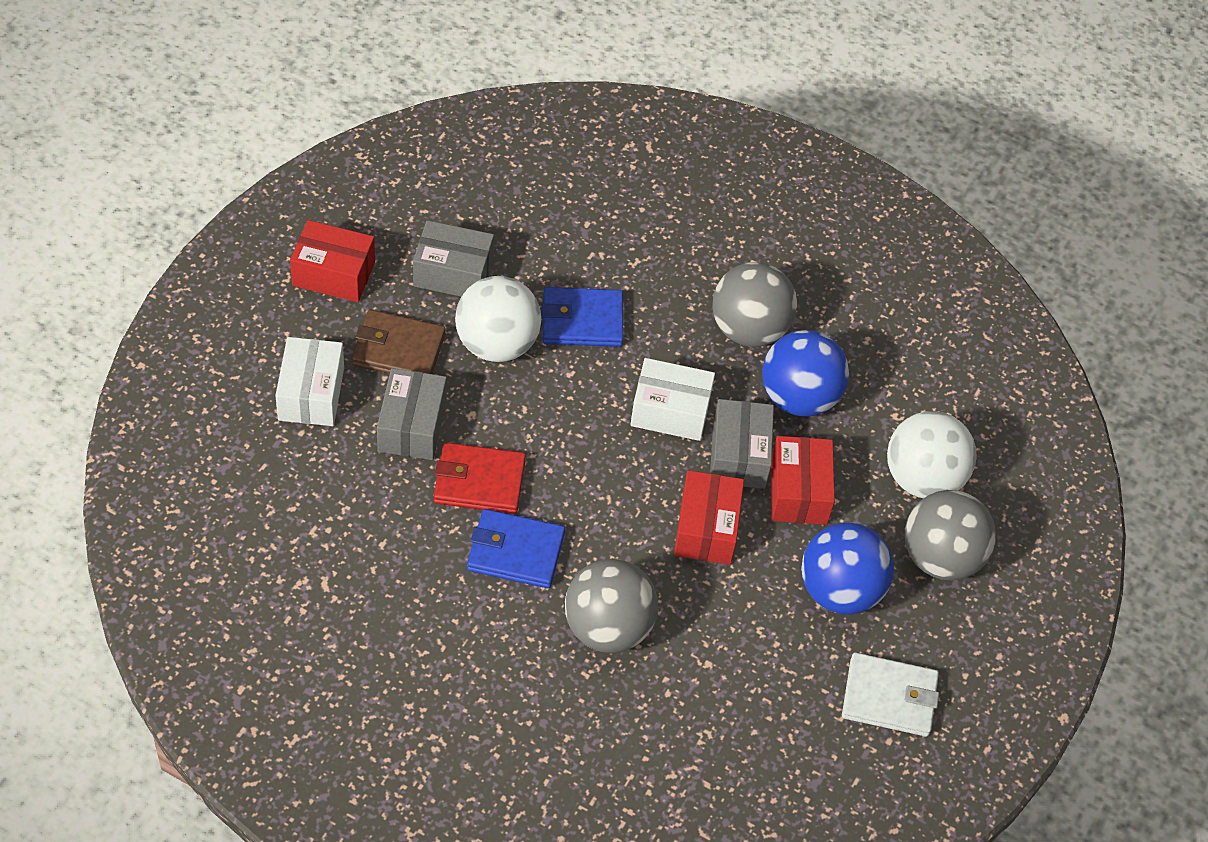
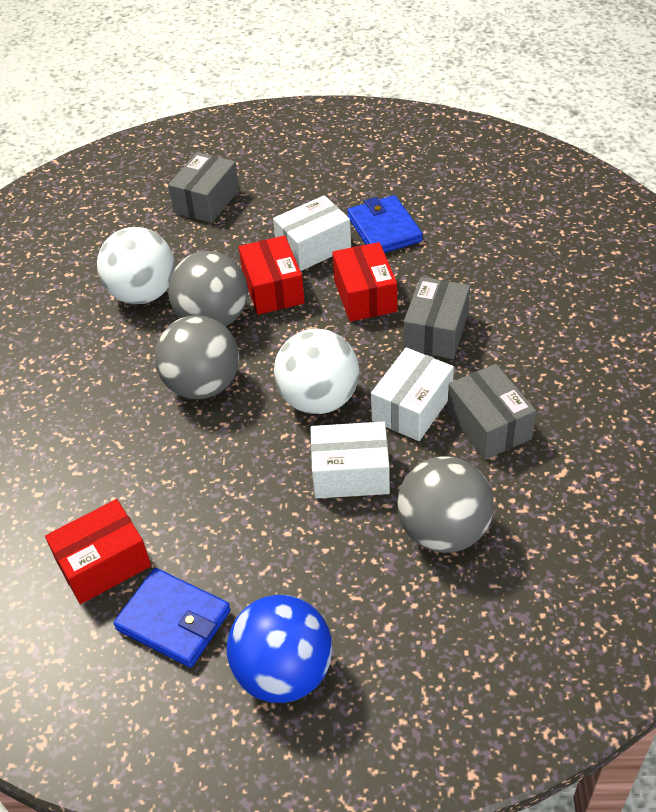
blue ball: [762,330,849,416] [801,523,894,615] = 2 -> [227,595,332,703] = 1
brown wallet: [351,310,446,374] = 1 -> none = 0
red wallet: [434,442,526,514] = 1 -> none = 0
white box: [275,337,344,426] [630,358,715,441] = 2 -> [273,195,351,271] [311,422,390,499] [371,347,454,441] = 3
white wallet: [842,653,939,737] = 1 -> none = 0

